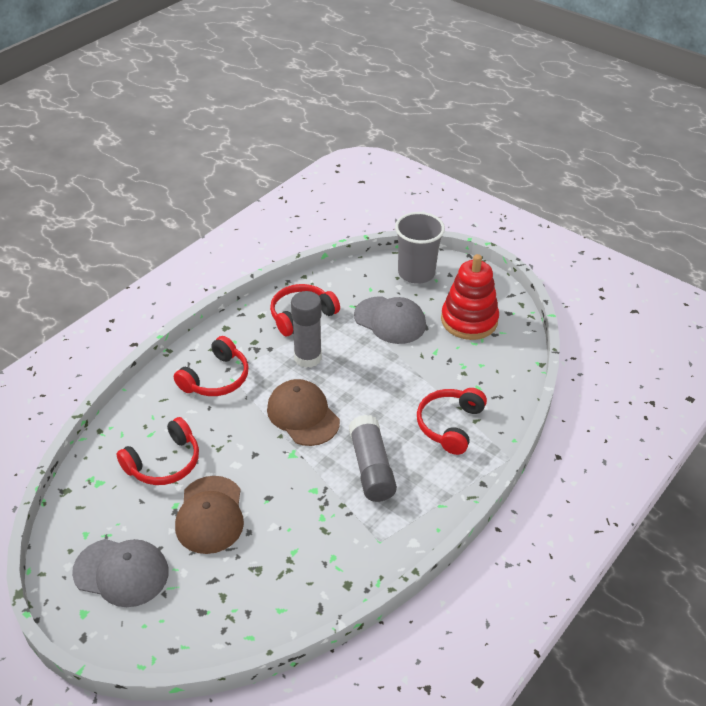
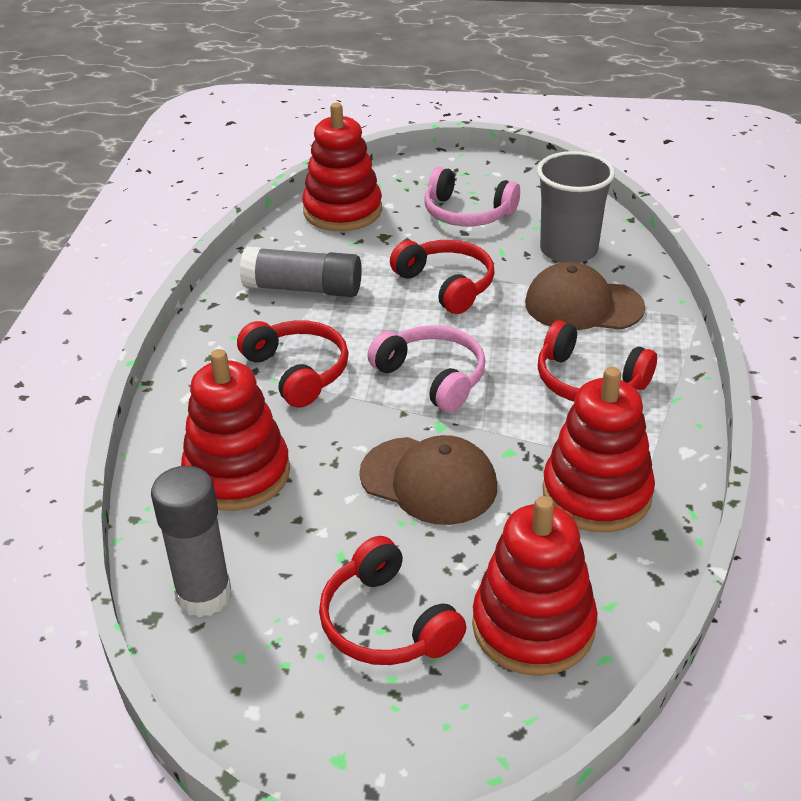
grey cap: [72,539,169,607] [354,297,426,344] = 2 -> none = 0
pink headphones: none = 0 -> [367,325,486,412] [424,167,520,226] = 2
red stacking toy: [441,254,499,340] = 1 -> [181,349,290,511] [302,103,382,231] [472,496,598,676] [542,367,655,532] = 4

